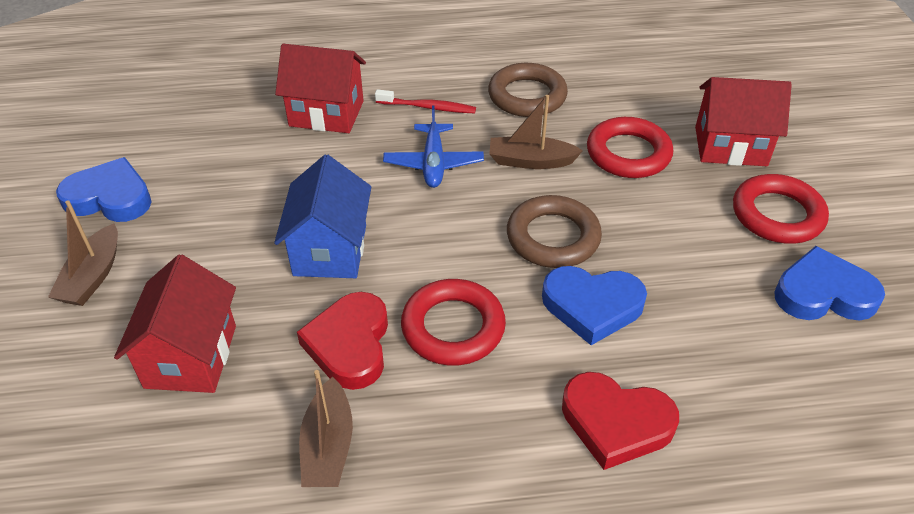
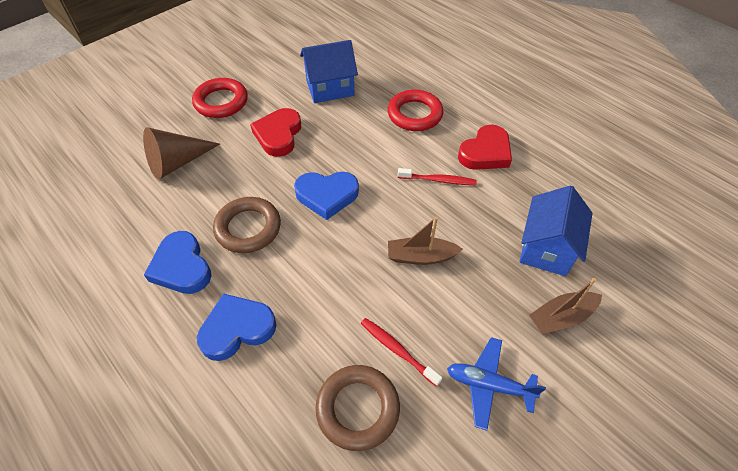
blue house: [274,155,371,278] = 1 -> [300,40,358,103] [519,185,593,276] = 2
brown boat: [48,200,118,306] [299,370,353,487] [489,95,583,169] = 3 -> [388,217,463,265] [529,278,602,334] = 2
brown cone: none = 0 -> [143,127,220,179] = 1
red house: [114,255,236,393] [275,44,366,133] [695,77,792,166] = 3 -> none = 0
red ring: [401,279,506,366] [587,117,673,178] [733,174,829,244] = 3 -> [192,78,248,118] [388,89,444,131] = 2
red toothbrush: [375,89,476,113] = 1 -> [361,318,442,386] [398,168,477,185] = 2

